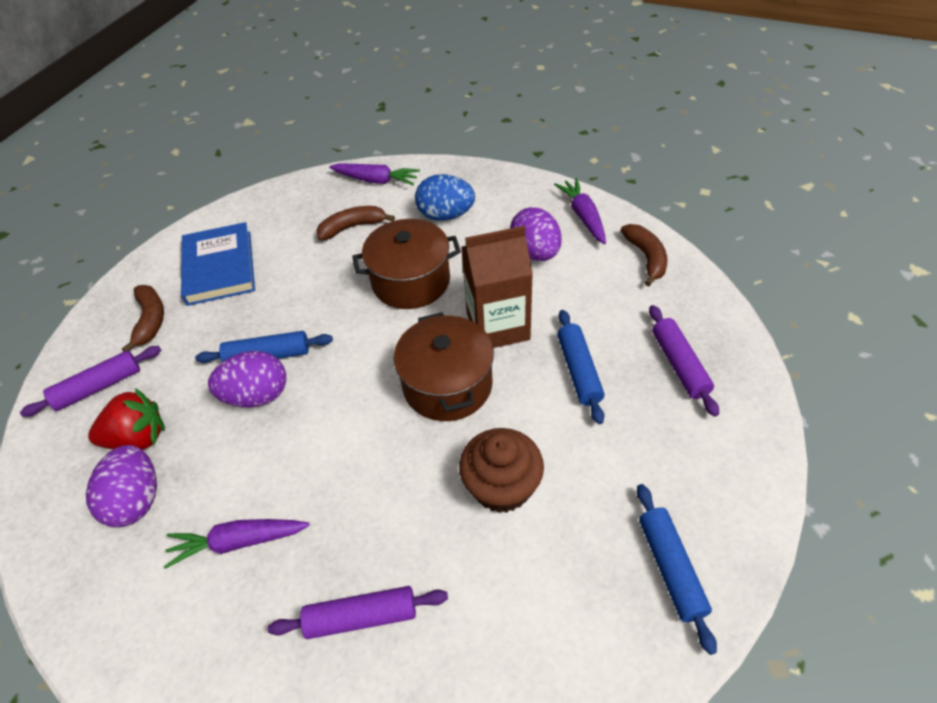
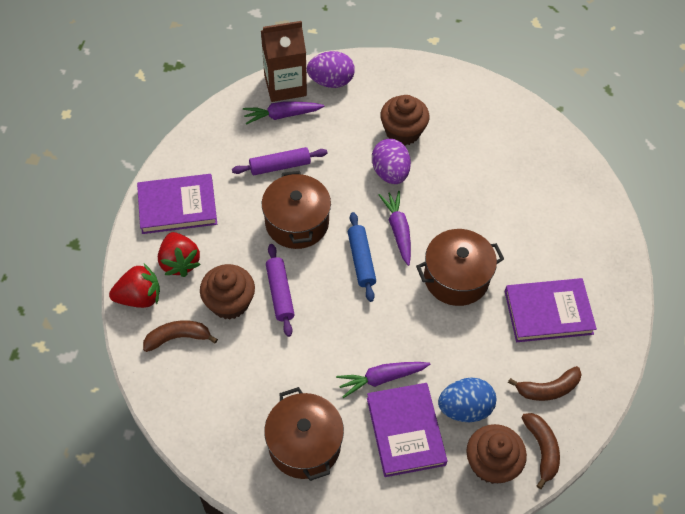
blue book: [181,222,255,306] = 1 -> none = 0
blue rolling pin: [195,331,333,363] [557,310,604,424] [637,484,717,655] = 3 -> [348,212,376,302] = 1
brown cupcake: [459,428,544,513] = 1 -> [200,264,255,319] [380,95,430,146] [466,424,527,484] = 3
brown pot: [352,219,461,309] [394,312,494,421] = 2 -> [262,171,331,249] [264,387,344,481] [416,229,504,306] = 3
purple book: none = 0 -> [137,174,217,234] [367,383,448,477] [505,278,597,342] = 3
purple egg: [86,445,157,527] [208,351,286,407] [510,207,562,261] = 3 -> [307,51,355,88] [372,139,411,184] = 2
purple rolling pin: [20,346,161,417] [268,586,448,639] [649,305,719,417] = 3 -> [232,147,327,175] [266,244,295,337] = 2
red strawberry: [88,388,165,450] = 1 -> [109,264,160,308] [158,232,201,277] = 2

